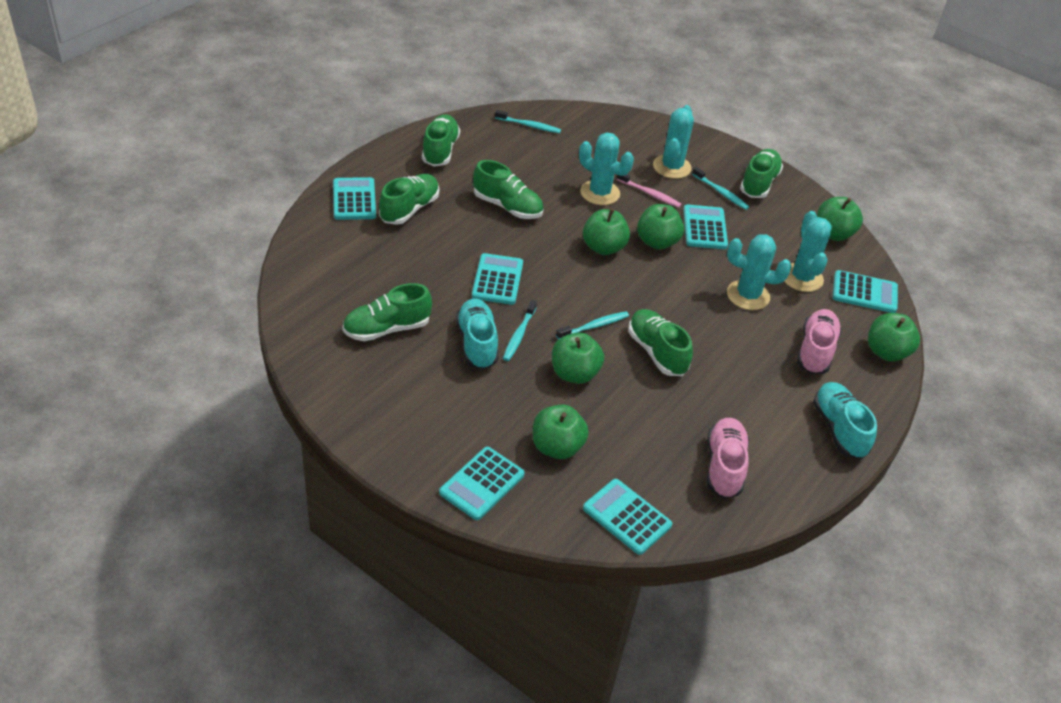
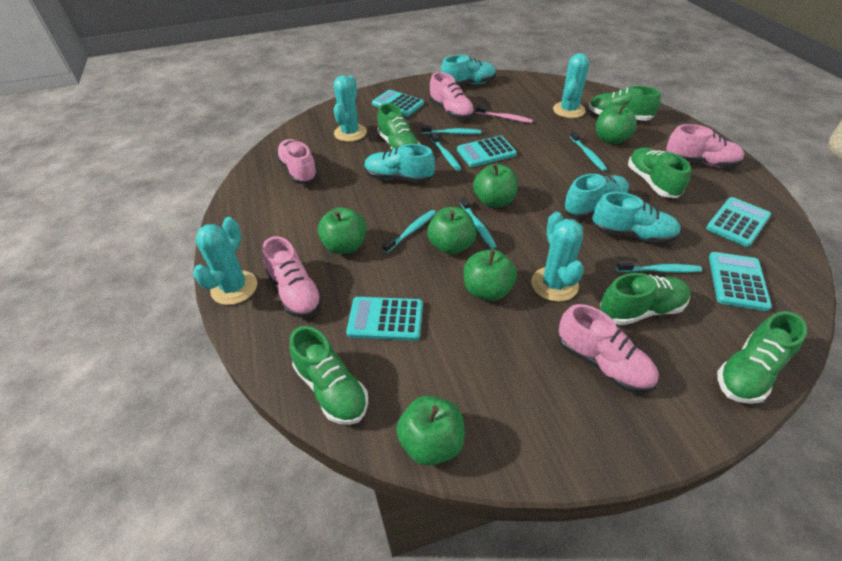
pink shoe: [707,418,749,499] [797,309,842,374] = 2 -> [262,236,323,318] [276,139,319,184] [429,72,474,120] [559,304,659,393] [666,124,744,168] = 5
turquoise calculator: [333,177,376,220] [439,447,525,520] [472,253,523,305] [583,479,672,555] [683,205,728,249] [833,270,898,313] = 6 -> [346,297,423,341] [372,90,424,116] [457,136,517,167] [706,197,771,247] [709,252,772,311] = 5
turquoise shoe: [456,299,498,370] [813,382,877,459] = 2 -> [364,144,435,183] [441,55,496,85] [564,174,629,218] [592,192,681,244] = 4
turquoise toothbrush: [495,110,561,133] [503,300,537,361] [556,311,629,340] [692,167,749,210] = 4 -> [382,210,436,253] [421,125,481,134] [430,132,462,171] [460,197,497,249] [570,131,607,171] [616,261,702,273] = 6

